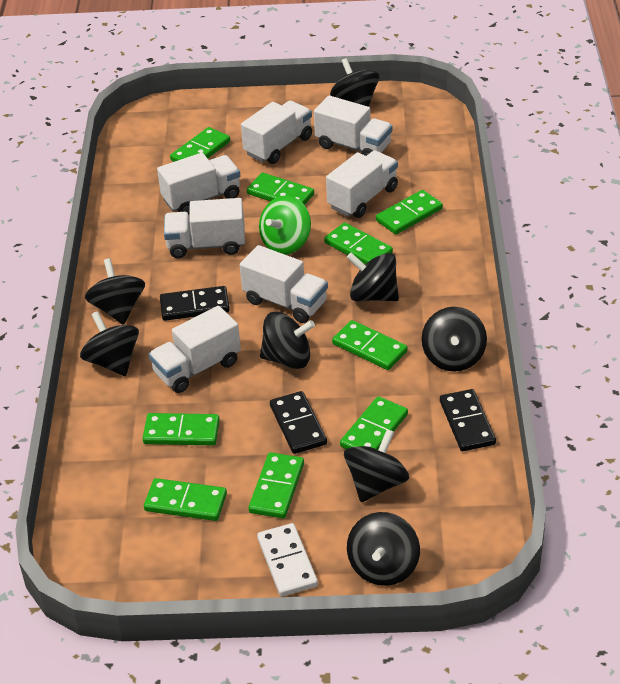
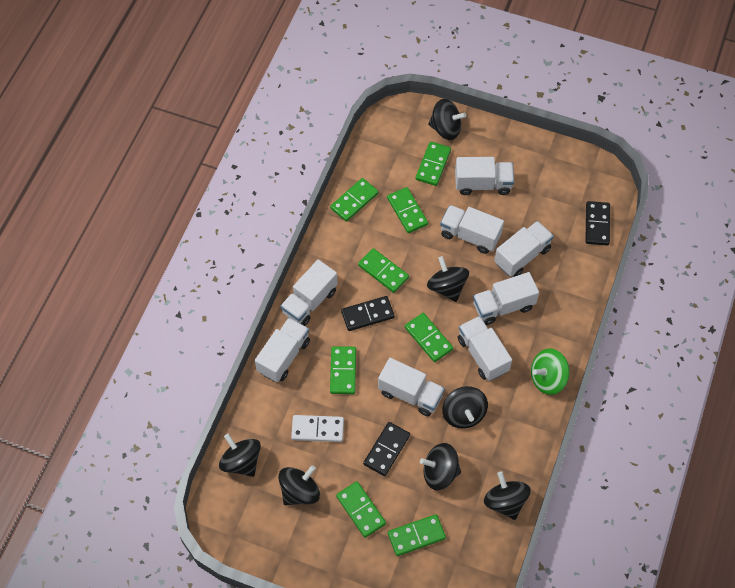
black spinning top: [80,311,139,376] [85,258,145,325] [260,312,315,369] [330,58,379,107] [344,429,409,502] [347,252,399,301] [347,512,420,586] [422,307,487,372] = 8 -> [219,434,261,477] [278,465,320,505] [420,443,461,490] [427,256,469,302] [428,99,466,140] [442,386,488,429] [484,471,531,520] = 7
green domino: [142,413,220,445] [144,478,227,521] [170,127,230,162] [247,173,314,205] [248,452,304,518] [324,222,393,264] [332,320,408,370] [340,396,408,450] [376,190,443,234] = 9 -> [330,178,378,222] [330,346,356,394] [336,481,386,538] [358,248,409,293] [387,187,428,233] [388,514,446,556] [405,313,453,362] [416,141,451,186] = 8
white truck: [149,306,241,393] [157,153,240,215] [164,198,245,258] [240,245,328,323] [241,101,312,164] [314,95,393,156] [326,150,398,218] = 7 -> [255,318,310,382] [281,260,337,326] [378,358,445,416] [440,205,504,254] [455,157,514,195] [458,316,512,381] [473,272,539,325] [494,221,554,277] = 8

